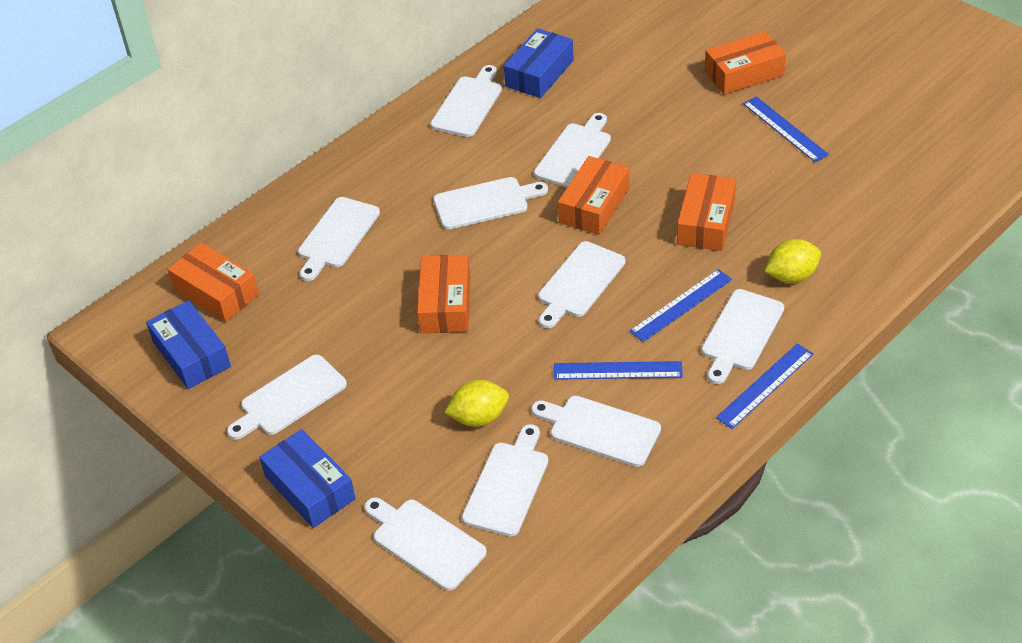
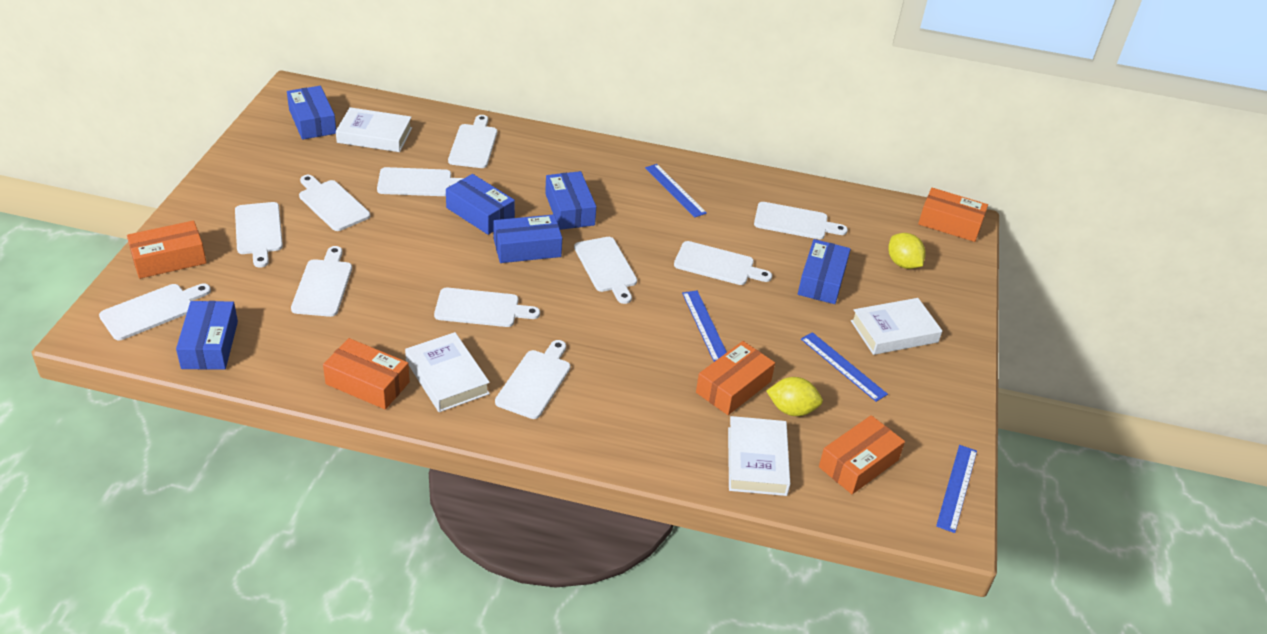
blue box: [146,300,231,389] [259,429,356,528] [504,28,574,98] = 3 -> [176,301,238,370] [287,86,336,140] [446,174,515,235] [494,214,562,263] [545,171,596,230] [798,239,851,304] = 6
white book: none = 0 -> [336,107,412,152] [405,332,490,412] [728,416,790,496] [851,298,942,355] = 4
white cutting board: [227,354,347,440] [298,197,380,281] [364,497,487,591] [430,65,502,137] [433,177,548,229] [462,424,548,537] [531,396,661,467] [534,113,611,187] [538,241,625,328] [701,289,784,384] = 10 -> [99,284,211,340] [235,202,283,267] [291,246,352,317] [299,175,370,231] [377,167,464,196] [434,288,540,327] [448,115,497,168] [495,340,571,419] [574,237,637,304] [674,241,772,285] [754,202,848,239] = 11

